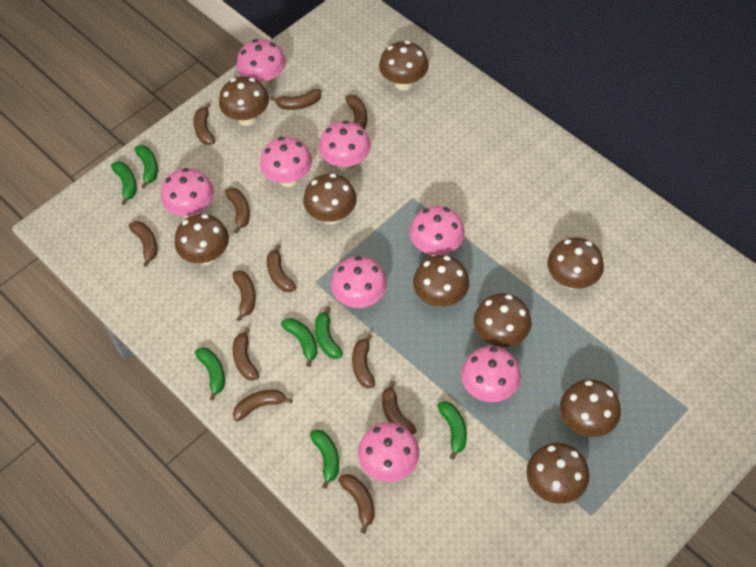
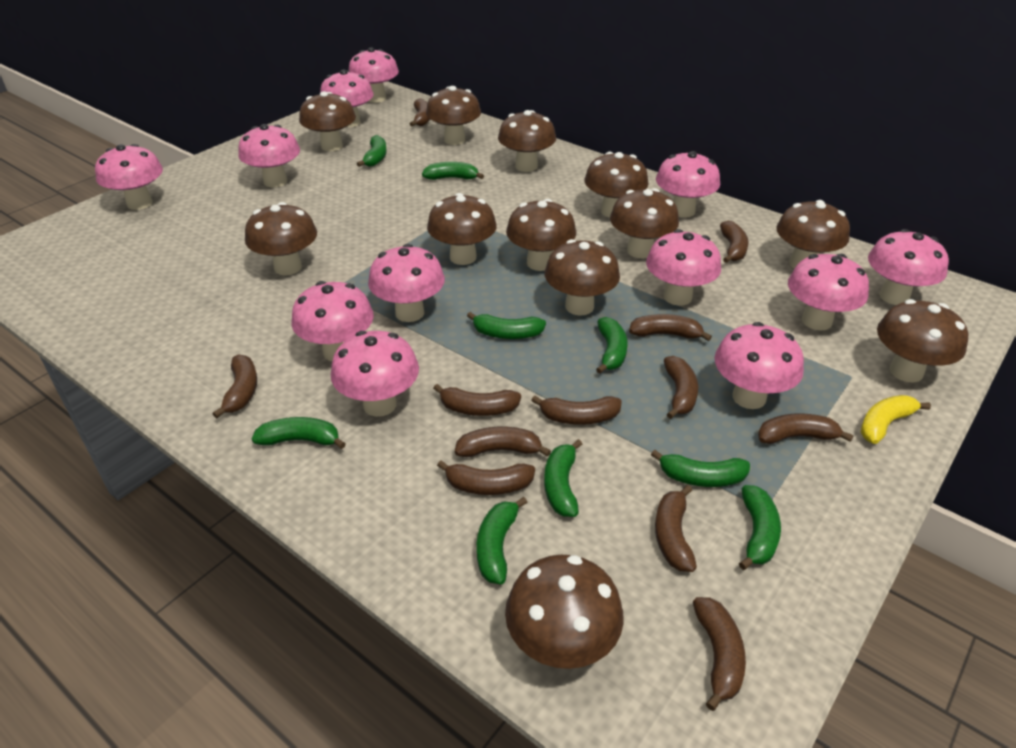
brown mushroom: [174,214,229,265] [219,76,269,126] [303,174,357,225] [379,41,429,90] [413,255,469,307] [474,293,531,347] [526,443,589,504] [547,237,604,289] [560,379,621,437] = 9 -> [245,202,317,276] [299,91,356,151] [426,86,481,145] [427,193,497,265] [498,110,556,172] [505,555,624,669] [506,199,576,271] [545,239,620,315] [585,152,649,218] [610,188,679,258] [776,200,850,269] [877,299,968,383] = 12
green banana: [111,161,137,205] [135,145,158,189] [195,347,225,401] [281,318,318,367] [310,430,339,489] [315,307,343,359] [437,401,467,460] = 7 -> [251,417,346,449] [357,135,387,167] [422,162,484,180] [467,312,546,339] [477,497,528,584] [544,439,582,517] [596,317,628,374] [651,450,750,487] [739,485,781,570] = 9
pink mushroom: [161,168,214,218] [237,39,286,88] [260,137,312,187] [319,120,371,171] [331,256,387,308] [358,422,419,482] [410,206,465,256] [461,346,521,402] = 8 -> [95,144,163,210] [238,124,300,187] [292,281,374,361] [320,70,373,127] [331,331,419,417] [349,47,399,103] [368,244,445,322] [646,229,721,306] [656,151,720,218] [714,322,804,409] [788,254,869,331] [868,229,949,305] = 12
yellow banana: none = 0 -> [861,395,931,444] = 1

